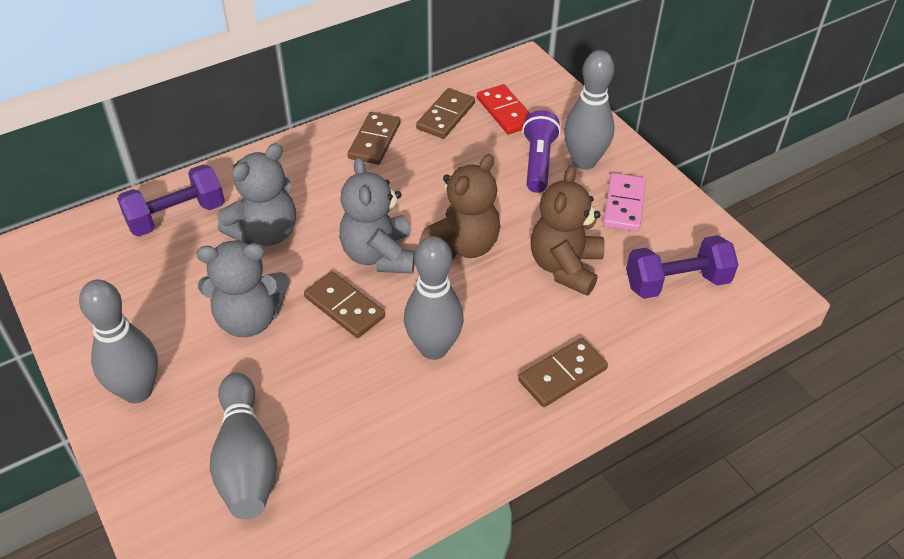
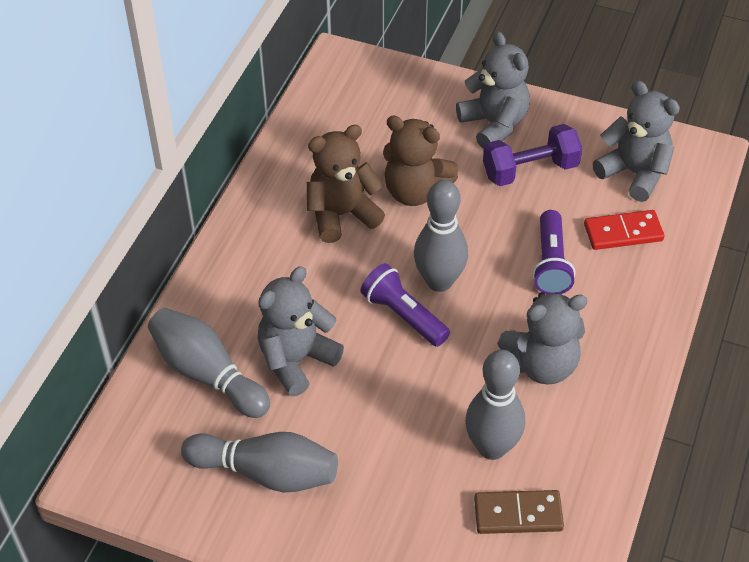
brown domino: [304,272,385,338] [348,112,400,165] [416,88,475,139] [518,338,608,407] = 4 -> [474,490,564,534] = 1
grey teddy bear: [197,240,290,337] [217,143,296,246] [339,157,415,274] = 3 -> [257,266,344,396] [456,31,530,149] [497,292,587,385] [593,81,680,202] = 4
pink domino: [603,173,646,231] = 1 -> none = 0
purple dumbbell: [117,164,225,237] [626,235,739,299] = 2 -> [483,124,582,186] = 1
purple flashlight: [522,110,561,193] = 1 -> [361,263,450,347] [532,210,575,294] = 2

